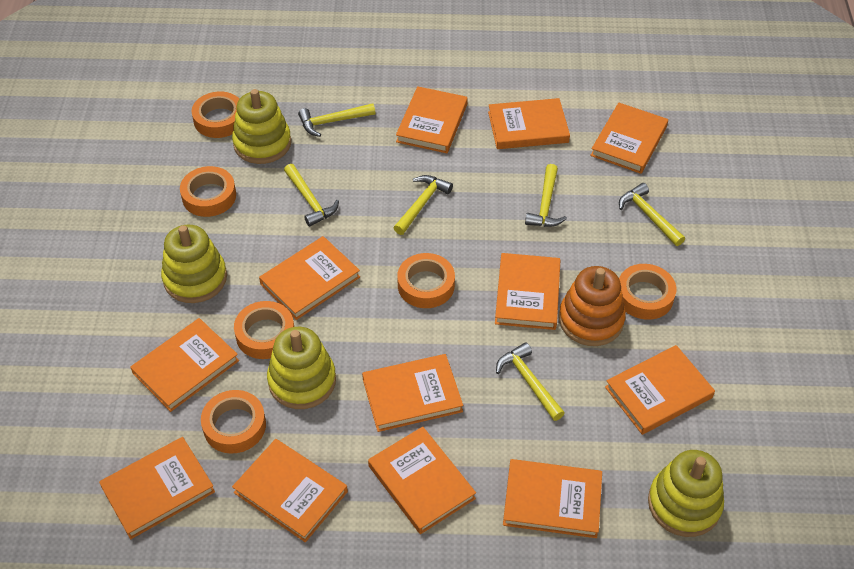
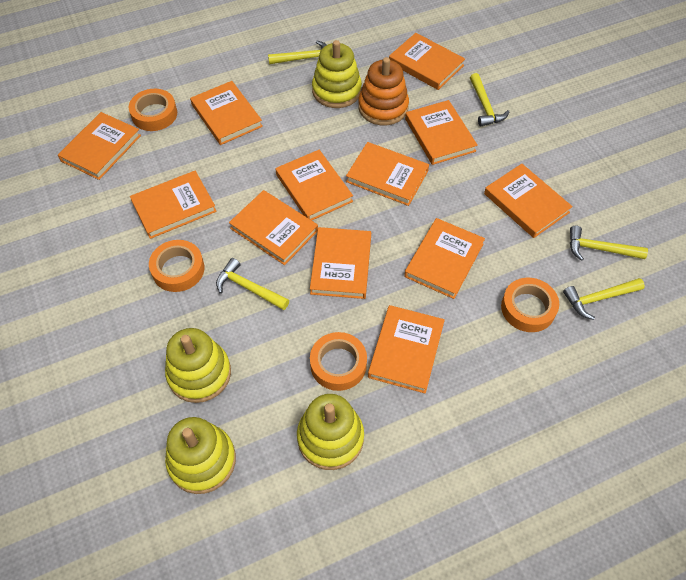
orange tape: [180,166,236,217] [192,92,239,138] [201,390,266,454] [234,301,294,359] [397,253,455,308] [619,264,676,320] = 6 -> [128,89,177,131] [149,240,204,292] [310,332,367,391] [501,278,559,332] = 4
yellow hammer: [284,164,339,227] [298,103,376,137] [394,175,453,235] [496,342,565,421] [525,164,567,227] [619,183,685,246] = 6 -> [216,258,289,310] [268,41,326,64] [470,73,509,127] [563,278,645,320] [570,226,648,261] = 5

